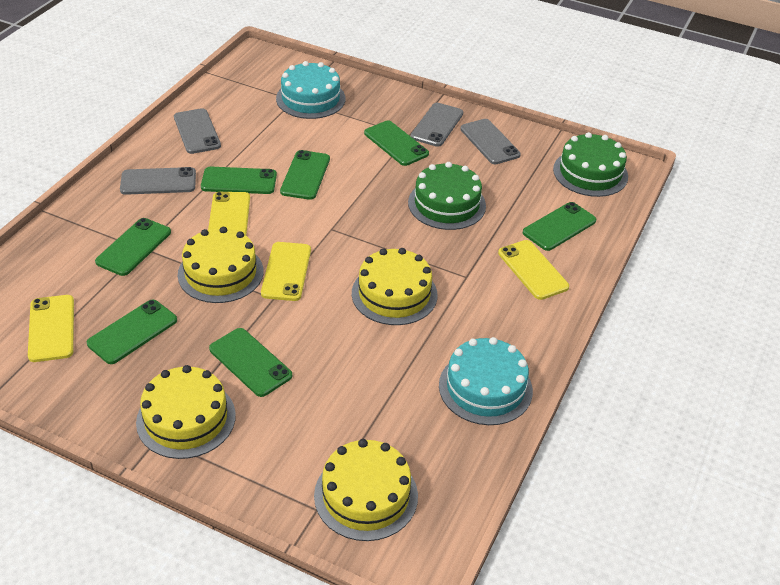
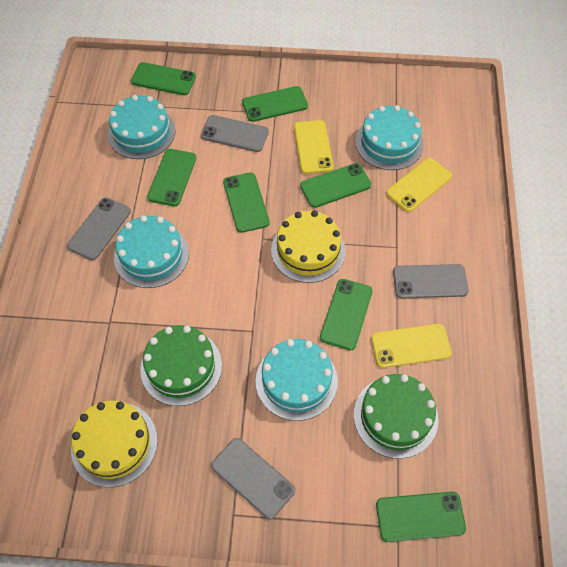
turquoise cake: [276,61,346,119] [439,337,533,425] = 2 -> [108,95,176,159] [114,215,189,288] [256,339,338,421] [355,105,424,170] = 4
yellow cake: [136,365,236,459] [178,227,263,303] [314,439,418,541] [352,248,438,325] = 4 -> [71,401,158,487] [271,210,346,283] = 2
yellow phone: [28,295,74,362] [208,192,250,235] [261,242,311,301] [498,240,569,300] = 4 -> [294,120,333,174] [371,324,452,368] [386,158,452,212] = 3

